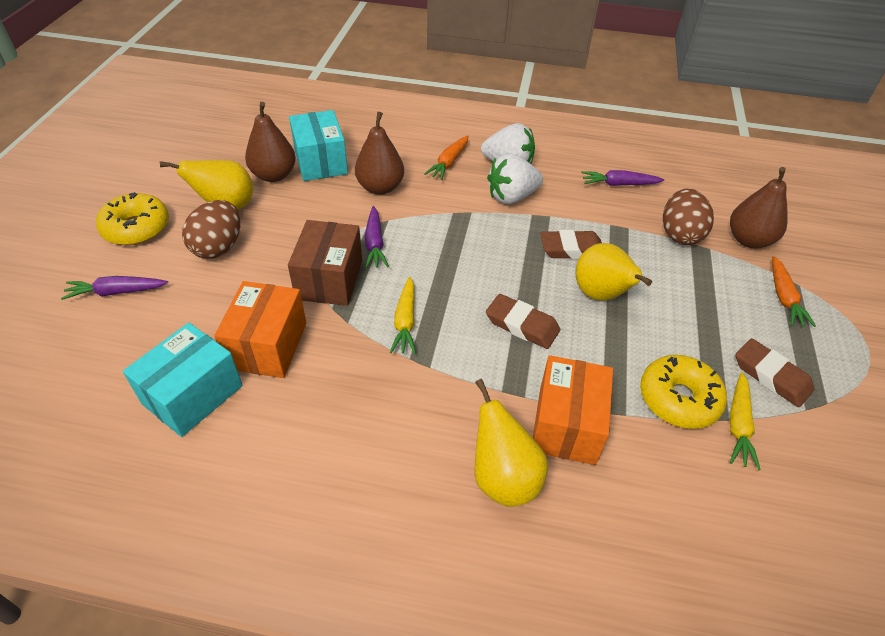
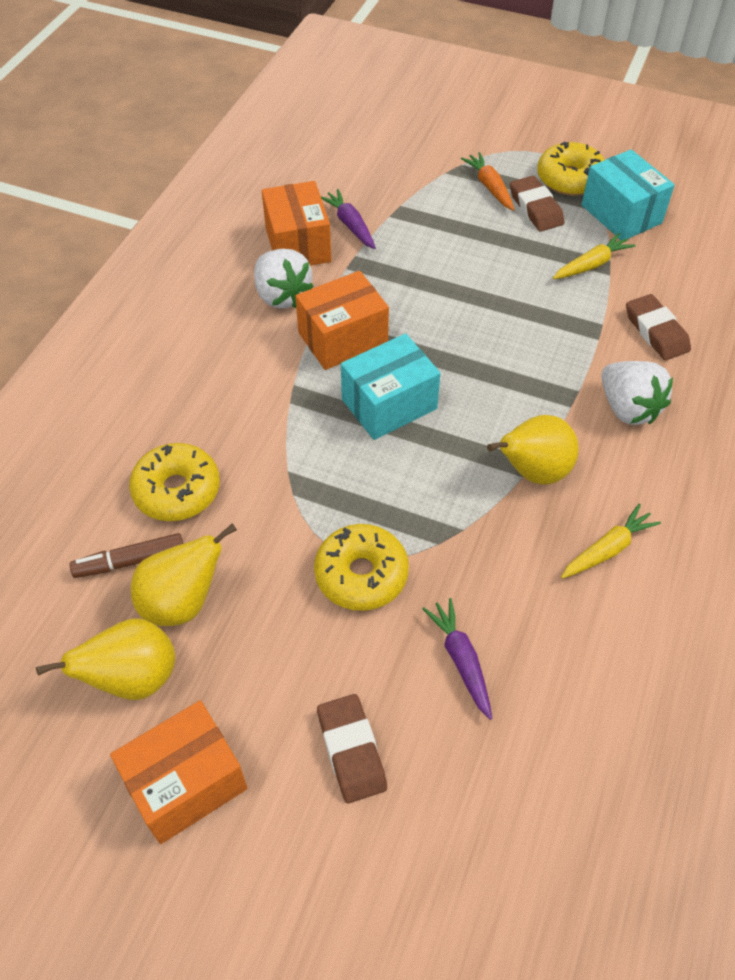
brown box: [288,220,362,306] = 1 -> none = 0
brown egg: [182,200,240,259] [663,189,714,245] = 2 -> none = 0
brown marker: none = 0 -> [70,533,183,578] = 1
brown pear: [245,102,296,182] [355,112,404,195] [730,167,787,248] = 3 -> none = 0
orange box: [214,281,306,378] [533,355,613,465] = 2 -> [110,700,247,844] [262,181,331,266] [295,271,389,370] = 3
orange carrot: [424,135,468,180] [772,256,816,327] = 2 -> [461,152,515,211] = 1
purple carrot: [61,276,168,300] [365,206,389,269] [582,170,664,186] = 3 -> [321,189,376,249] [422,598,492,720] = 2
yellow donut: [96,192,169,245] [640,355,727,429] = 2 -> [129,443,220,521] [314,524,409,611] [537,142,605,196] = 3

